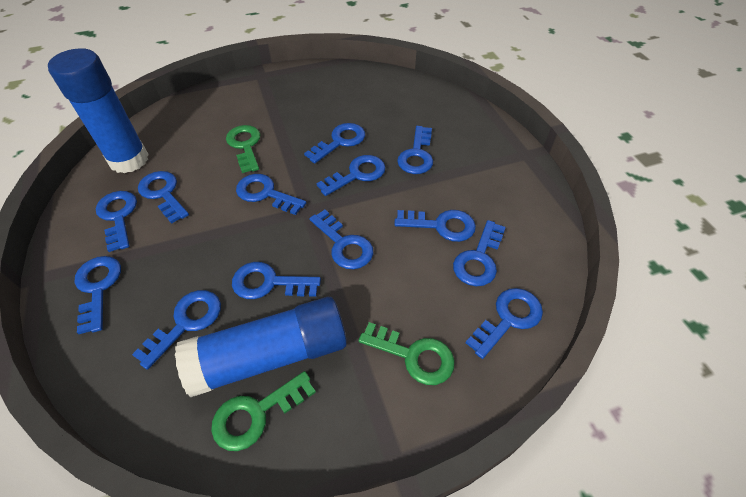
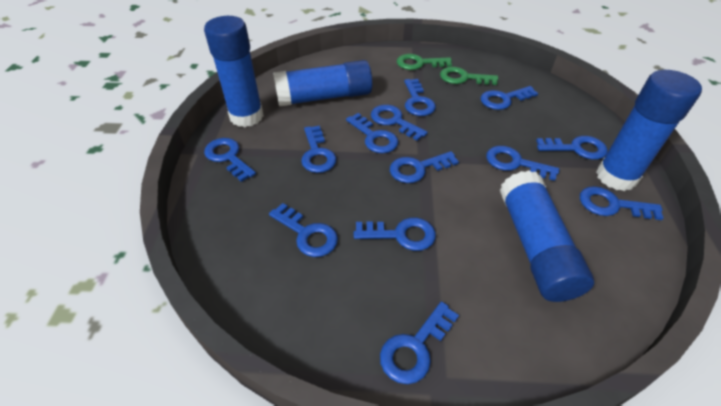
blue glue stick: [48,48,149,173] [175,297,347,397] = 2 -> [204,16,264,127] [273,60,373,107] [500,170,594,302] [596,70,702,191] = 4
green key: [211,371,316,451] [226,125,261,173] [359,322,455,385] = 3 -> [397,54,452,70] [440,67,498,85] = 2

